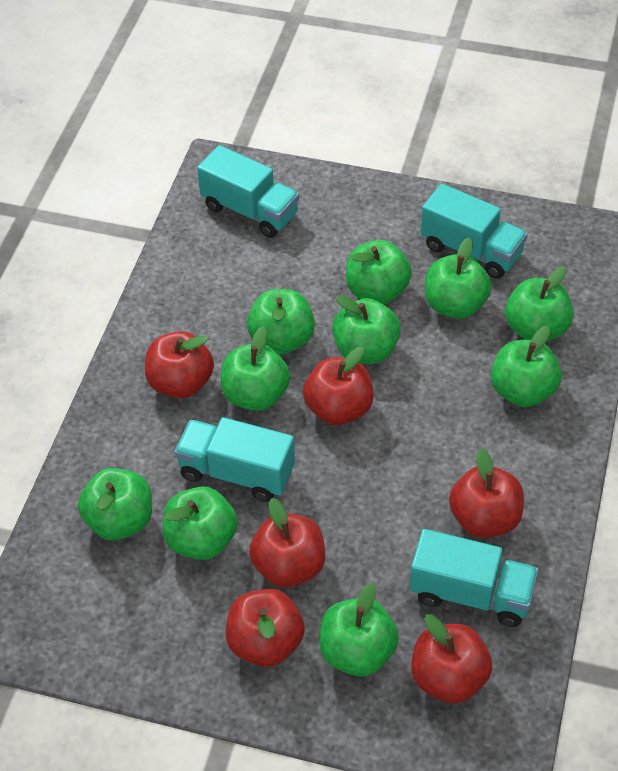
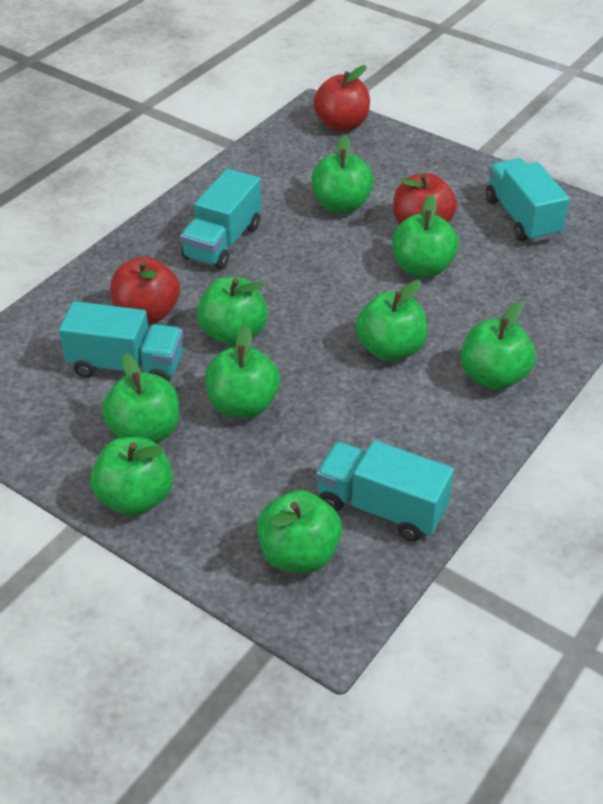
green apple: [78,468,152,540] [163,486,238,560] [221,326,290,411] [247,289,315,355] [319,582,399,676] [332,295,401,364] [346,240,412,304] [425,237,492,319] [491,326,562,407] [505,267,574,342] = 10 -> [90,437,173,516] [102,353,179,443] [196,277,268,346] [205,325,280,418] [257,490,342,573] [311,135,374,213] [356,280,427,361] [392,195,458,278] [461,302,535,390] = 9
red apple: [145,331,214,398] [226,589,305,667] [249,498,325,588] [303,347,373,425] [412,614,492,704] [449,448,524,538] = 6 -> [110,257,180,324] [314,65,370,132] [393,173,457,224] = 3

